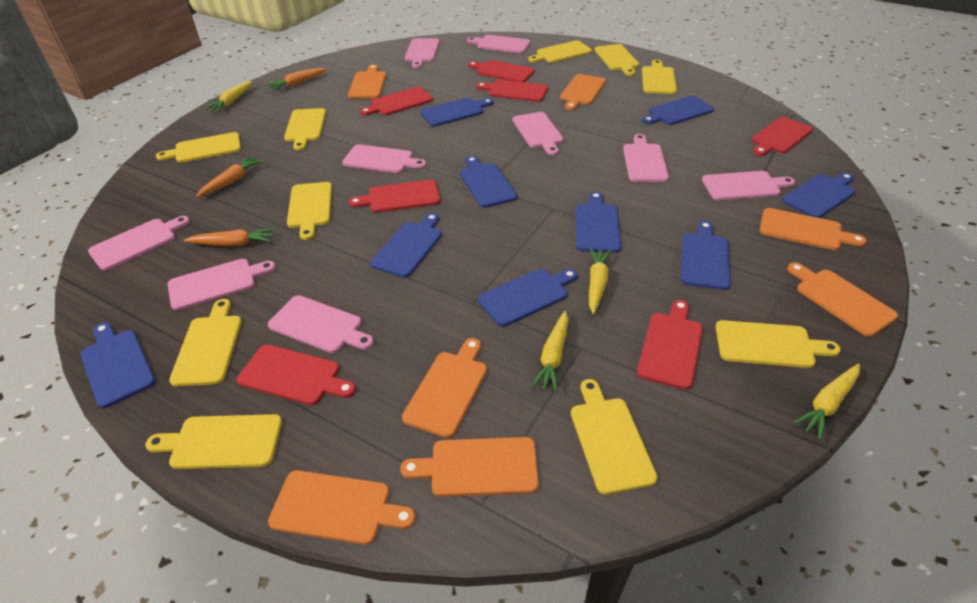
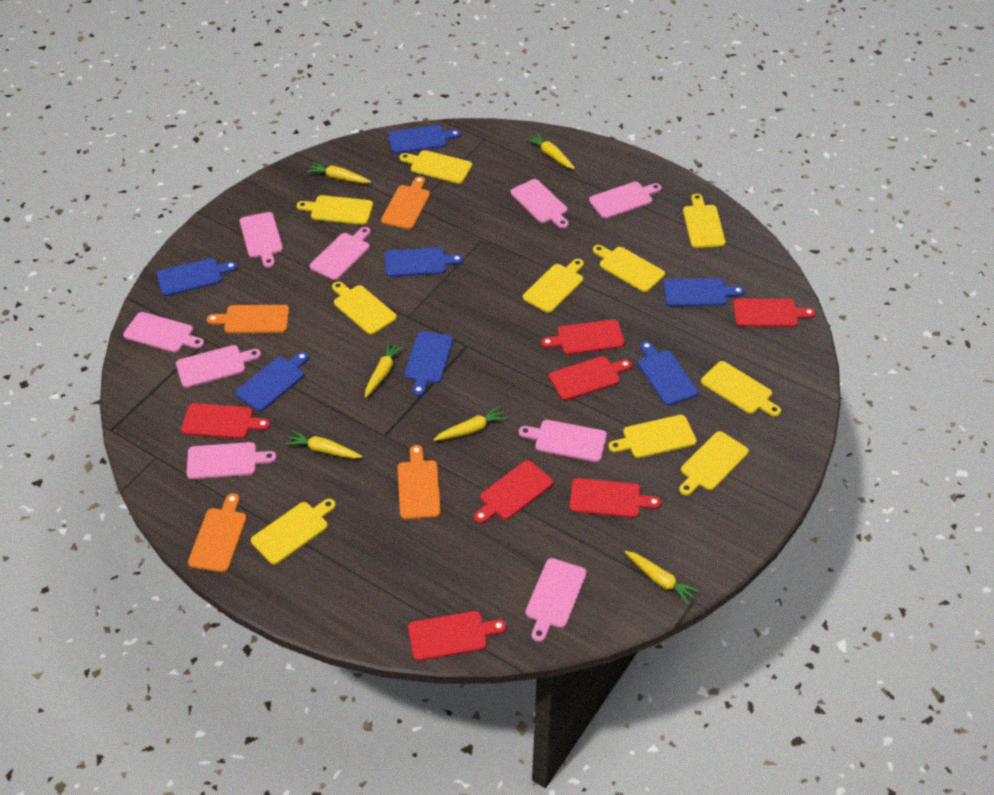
blue cutting board: [80,322,155,408] [370,213,442,278] [420,98,494,127] [460,156,518,208] [478,269,578,327] [575,192,621,253] [642,96,714,125] [681,221,730,290] [782,173,855,218] = 9 -> [157,258,237,296] [235,352,309,411] [385,247,463,277] [388,125,461,154] [405,331,453,396] [638,341,698,406] [663,278,744,307] = 7
orange carrot: [184,228,274,247] [196,156,263,197] [267,68,327,91] = 3 -> none = 0
orange cutting board: [268,470,415,545] [348,64,386,99] [400,437,539,497] [402,338,487,438] [560,74,606,110] [760,208,867,250] [787,262,898,337] = 7 -> [188,493,247,572] [207,305,289,333] [381,176,430,229] [397,445,441,519] = 4
yellow carrot: [205,81,252,112] [531,311,568,393] [589,248,612,314] [793,364,860,440] = 4 -> [285,430,363,459] [307,162,371,183] [365,341,404,398] [433,406,508,441] [525,133,575,169] [625,551,700,605] = 6

